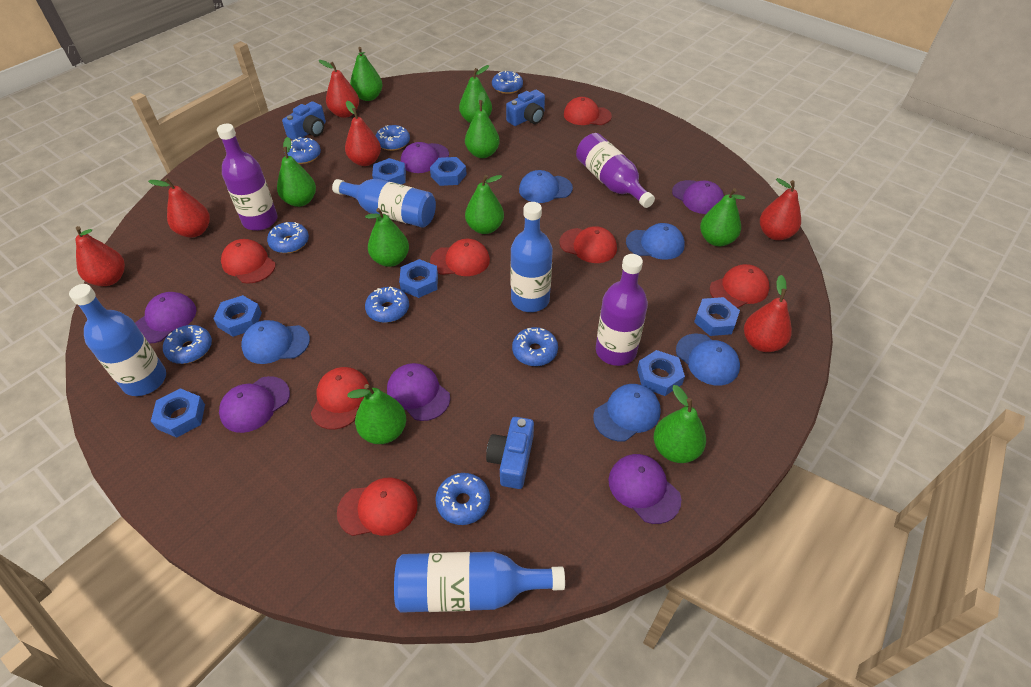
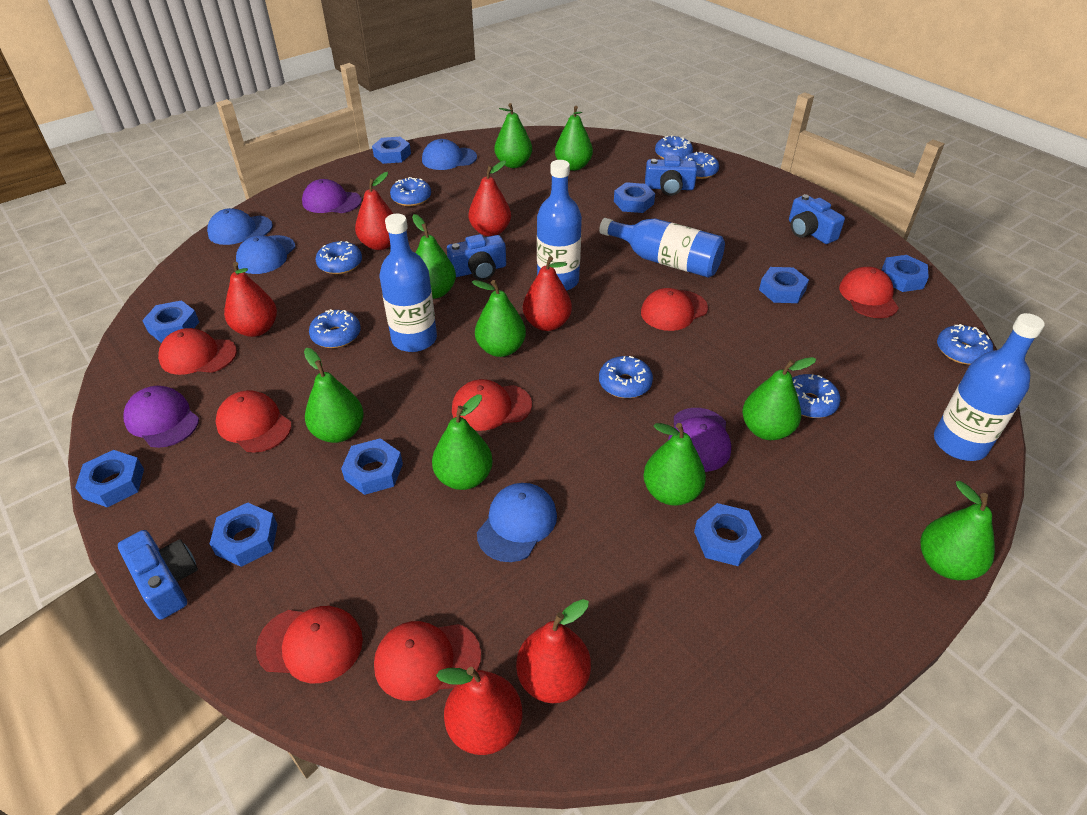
blue camera: [282,101,326,140] [486,417,534,489] [506,90,545,126] = 3 -> [118,530,198,620] [447,234,506,280] [645,156,697,196] [789,194,845,244] = 4
blue cap: [241,320,310,364] [519,170,573,203] [593,384,661,442] [626,223,685,260] [676,334,740,385] = 5 -> [207,208,273,245] [236,235,296,274] [422,139,477,170] [477,483,557,562] = 4
blue nut: [151,388,205,438] [213,295,262,337] [372,158,406,185] [399,259,438,298] [430,157,467,186] [637,350,685,396] [694,297,740,336] = 7 -> [75,450,144,508] [142,300,199,343] [210,503,278,567] [341,438,403,495] [372,137,411,164] [614,182,655,213] [694,503,762,566] [759,267,809,303] [882,255,929,292] = 9
purple bottle: [217,124,278,231] [576,133,655,208] [596,254,648,366] = 3 -> none = 0
purple cap: [135,292,196,344] [219,376,290,433] [387,363,450,421] [401,142,449,173] [608,454,681,524] [672,180,724,214] = 6 -> [123,386,199,448] [302,179,361,213] [668,408,731,472] = 3

